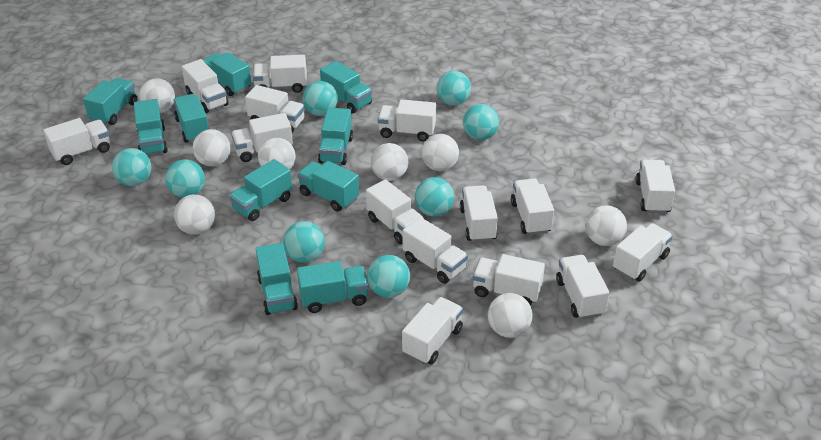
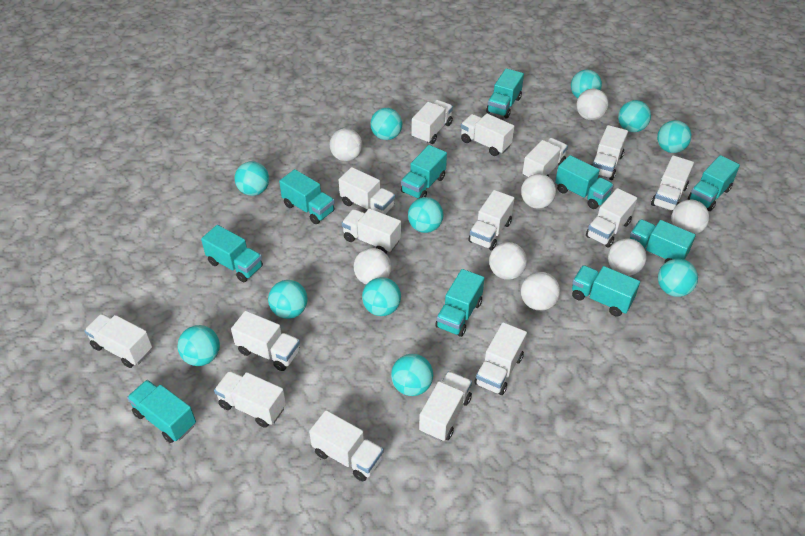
turquoise ball: [112,148,151,186] [165,160,205,198] [283,221,325,263] [303,81,338,116] [367,255,410,298] [415,177,454,217] [437,71,471,106] [463,104,499,140] = 8 -> [178,325,220,366] [235,161,269,196] [268,280,308,319] [362,277,401,316] [370,108,402,140] [391,354,433,396] [408,197,444,233] [571,70,602,98] [618,100,651,132] [657,120,692,153] [658,259,698,297] = 11

